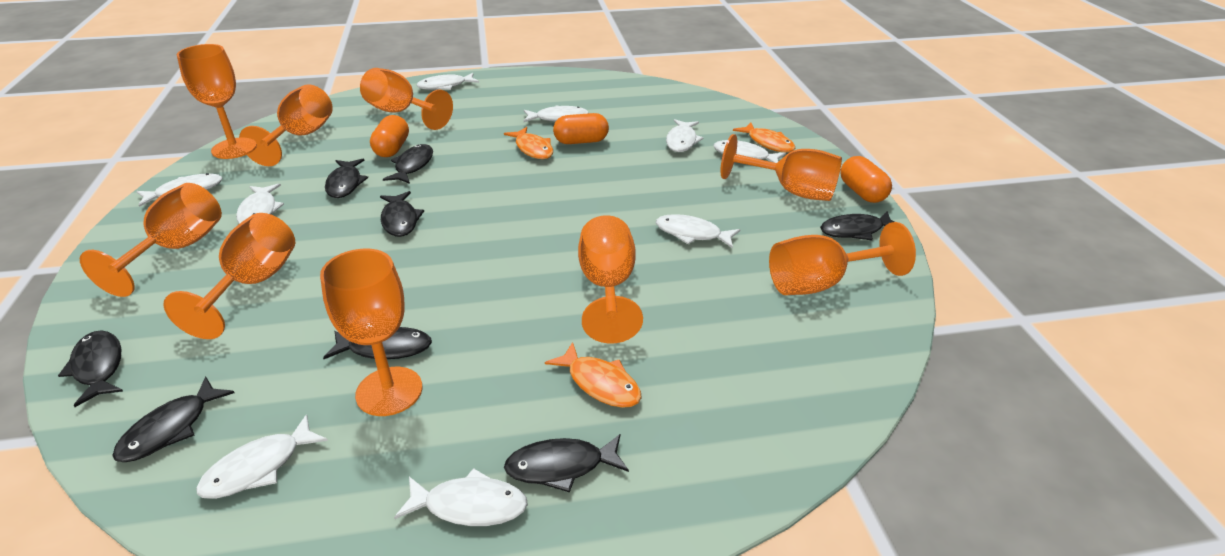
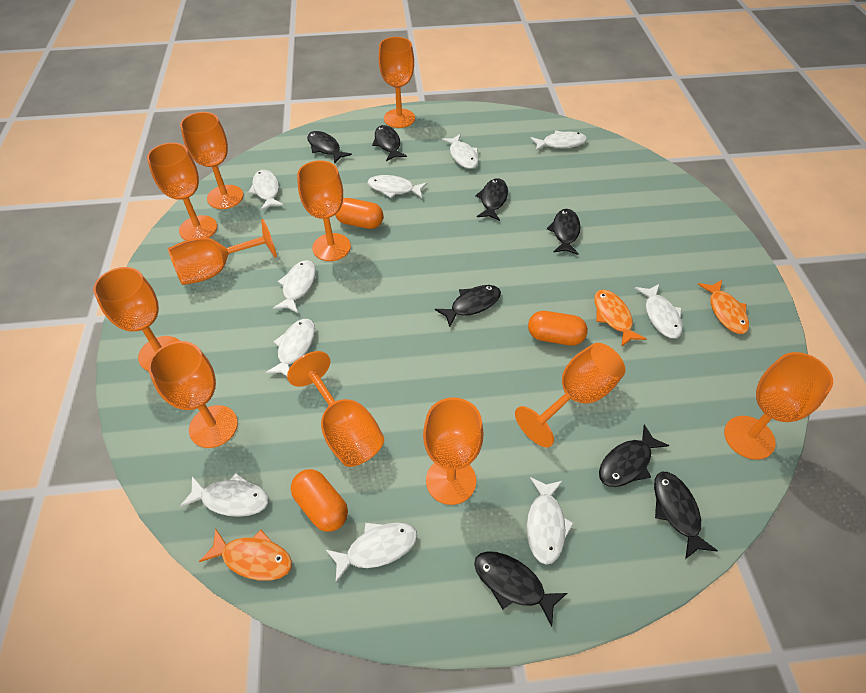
orange goblet: [80,183,222,297] [163,213,295,339] [177,44,246,159] [239,84,333,166] [320,249,423,416] [360,68,453,130] [578,215,643,344] [721,134,842,201] [769,222,916,295] = 9 -> [93,267,180,371] [147,143,217,240] [148,341,238,448] [168,219,277,285] [180,112,243,209] [287,351,384,467] [297,160,351,261] [379,37,415,128] [423,397,484,505] [515,343,625,448] [724,352,833,460] = 11
white fish: [136,173,223,207] [196,414,328,499] [236,184,284,224] [394,468,528,526] [416,73,479,90] [524,105,589,122] [656,214,741,248] [666,119,703,152] [713,140,786,163] = 9 -> [179,473,269,517] [248,170,284,211] [265,319,315,376] [273,260,316,313] [326,522,417,583] [368,175,427,198] [441,134,479,169] [527,477,574,565] [530,131,587,151] [635,284,683,338] = 10

